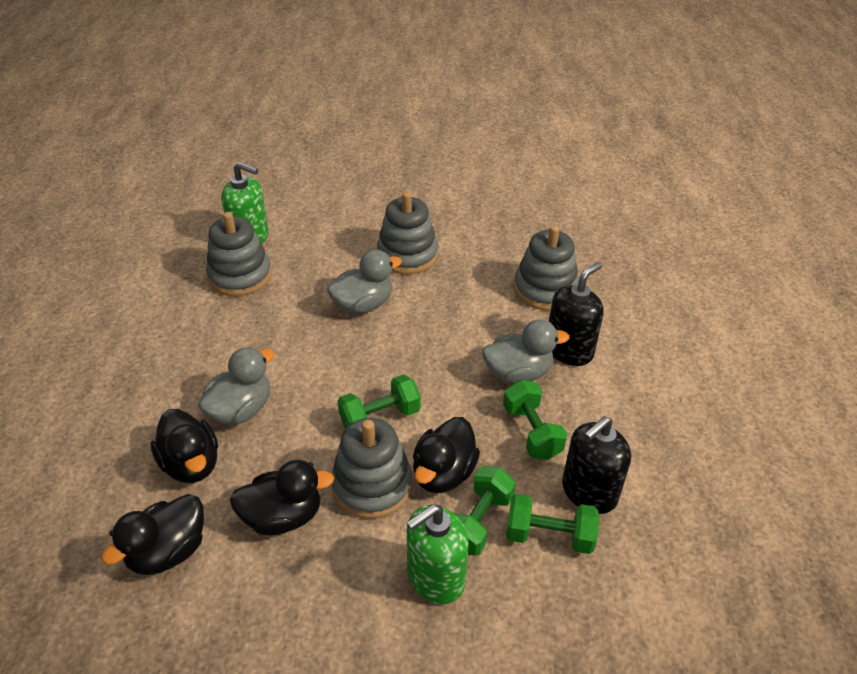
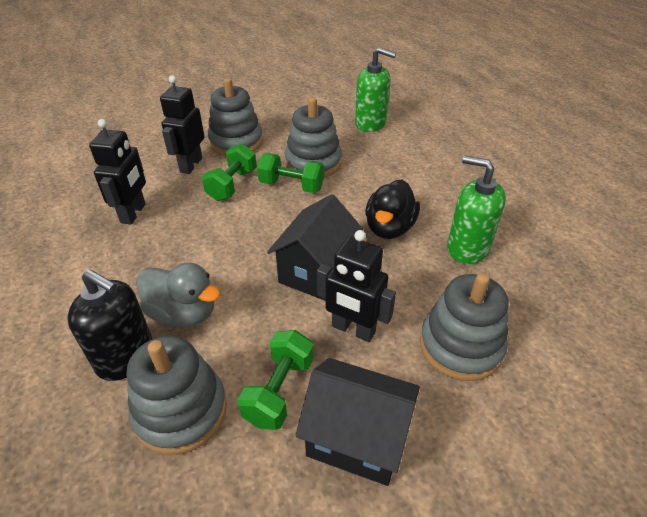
black duck: [101,494,204,575] [151,409,218,483] [229,460,334,536] [413,417,480,493] = 4 -> [365,179,420,239] = 1
black house: none = 0 -> [267,194,363,301] [295,358,420,486] = 2
black robot: none = 0 -> [89,119,146,224] [160,75,205,174] [317,230,396,342] = 3
black soap dispenser: [549,262,604,366] [562,416,631,514] = 2 -> [67,269,152,381] = 1
green dumbbell: [338,374,421,429] [454,466,516,556] [503,380,567,460] [506,494,599,554] = 4 -> [202,143,257,201] [237,330,314,430] [257,153,324,193] = 3
grey duck: [198,347,274,425] [327,250,402,314] [482,319,570,384] = 3 -> [136,263,221,327] = 1

